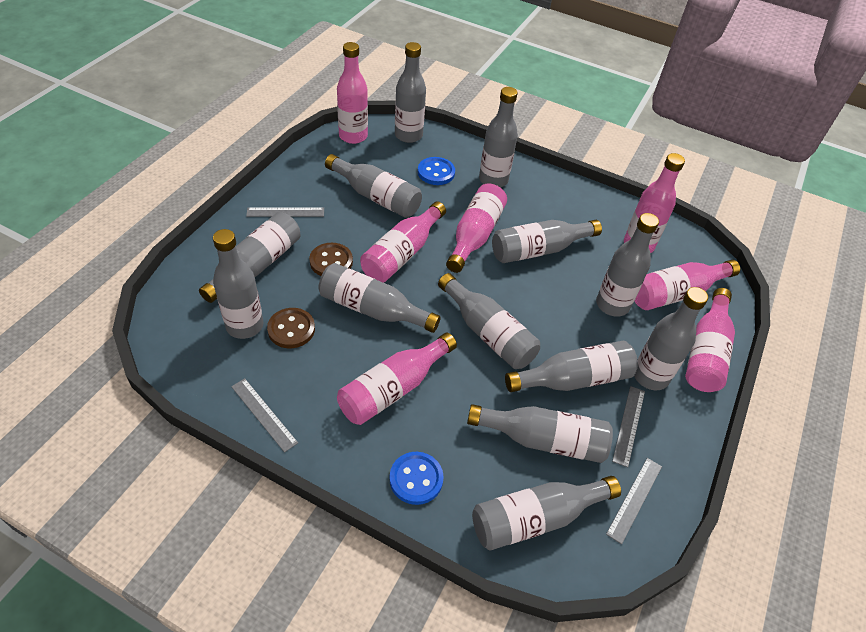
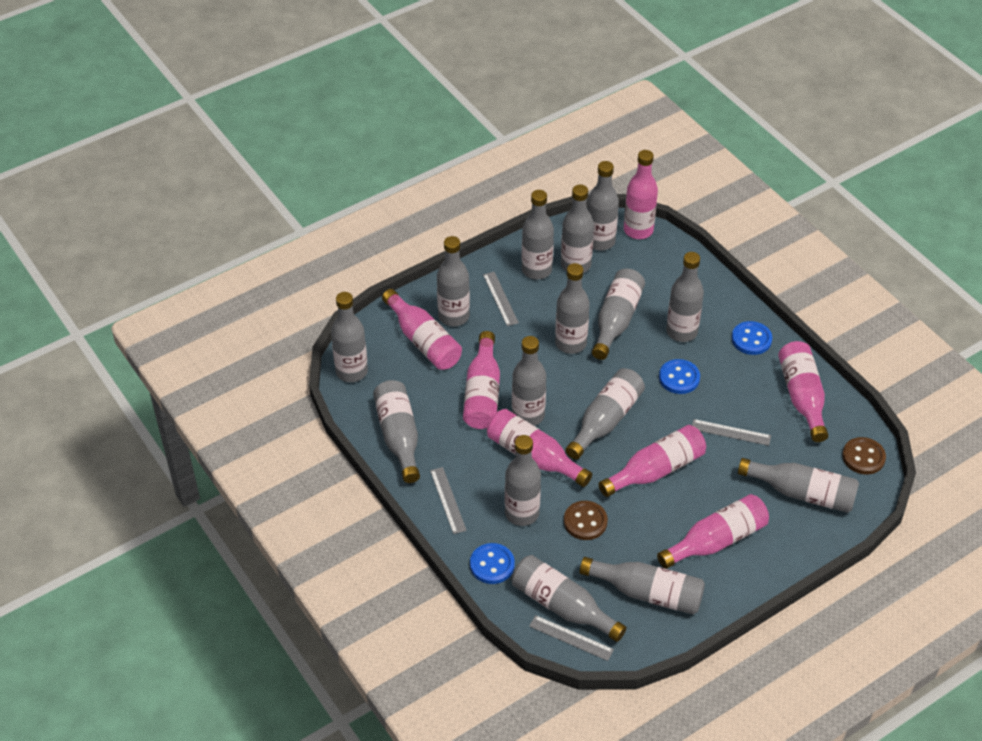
blue button: [389,452,444,505] [418,157,455,185] = 2 -> [470,543,515,584] [659,359,700,394] [732,321,772,355] = 3
grey bottle: [199,212,301,303] [213,229,263,339] [319,263,441,333] [325,154,422,218] [395,42,426,143] [438,273,540,369] [467,404,613,463] [472,476,621,551] [479,87,518,187] [492,220,602,263] [505,341,638,392] [596,213,659,317] [634,287,708,390] = 13 -> [331,292,368,382] [373,380,420,483] [437,236,470,326] [505,435,541,526] [512,336,546,426] [512,555,627,642] [521,190,554,280] [555,263,590,354] [561,185,594,273] [565,368,645,460] [579,557,705,615] [587,161,619,250] [592,269,645,360] [666,252,704,342] [738,458,859,513] = 15

